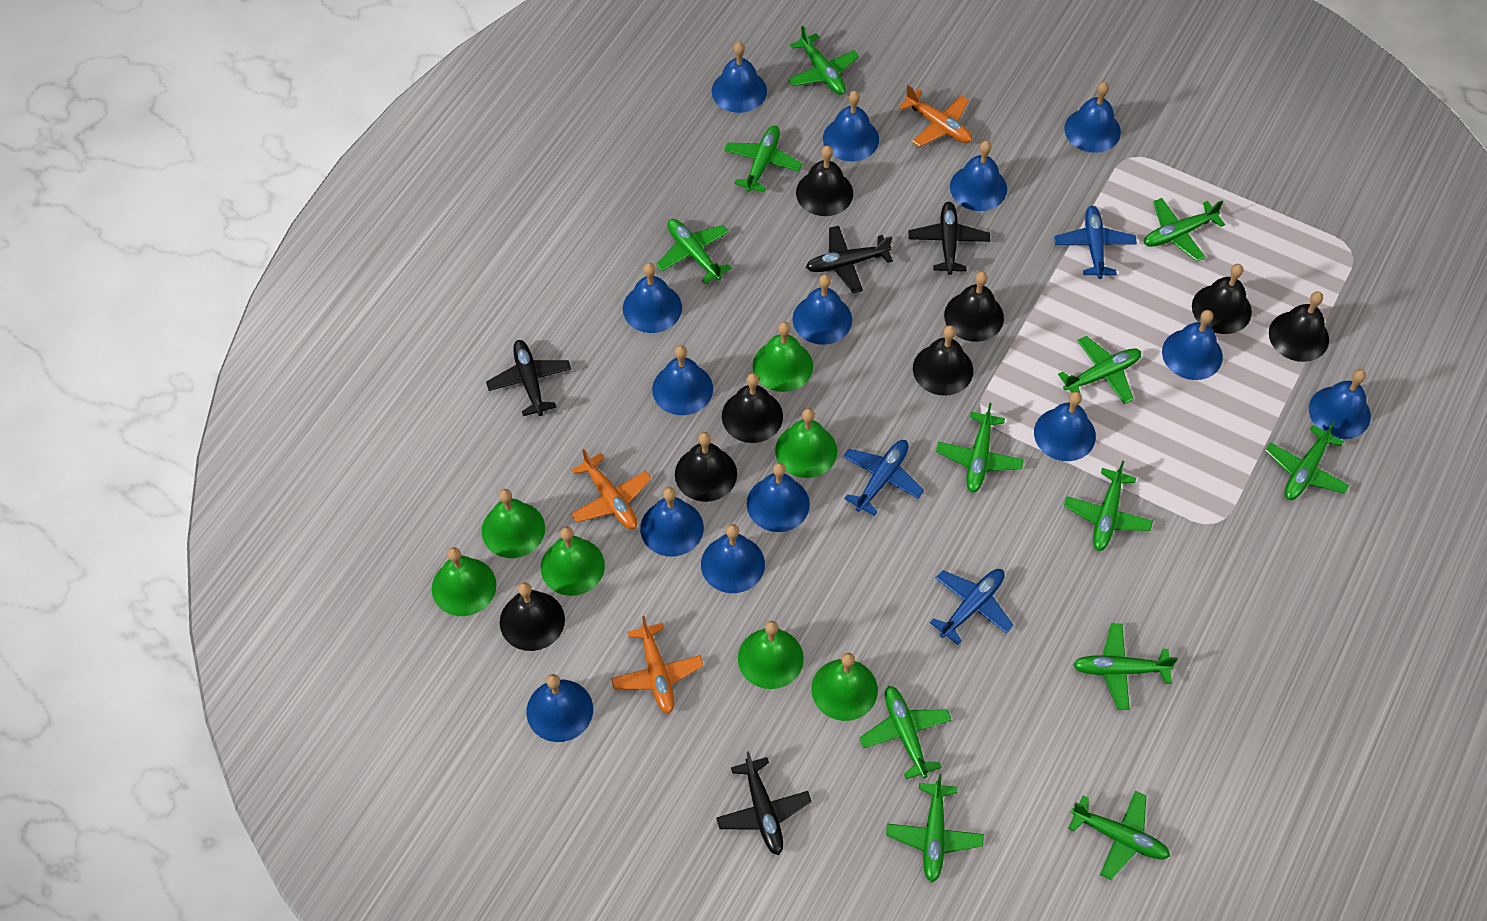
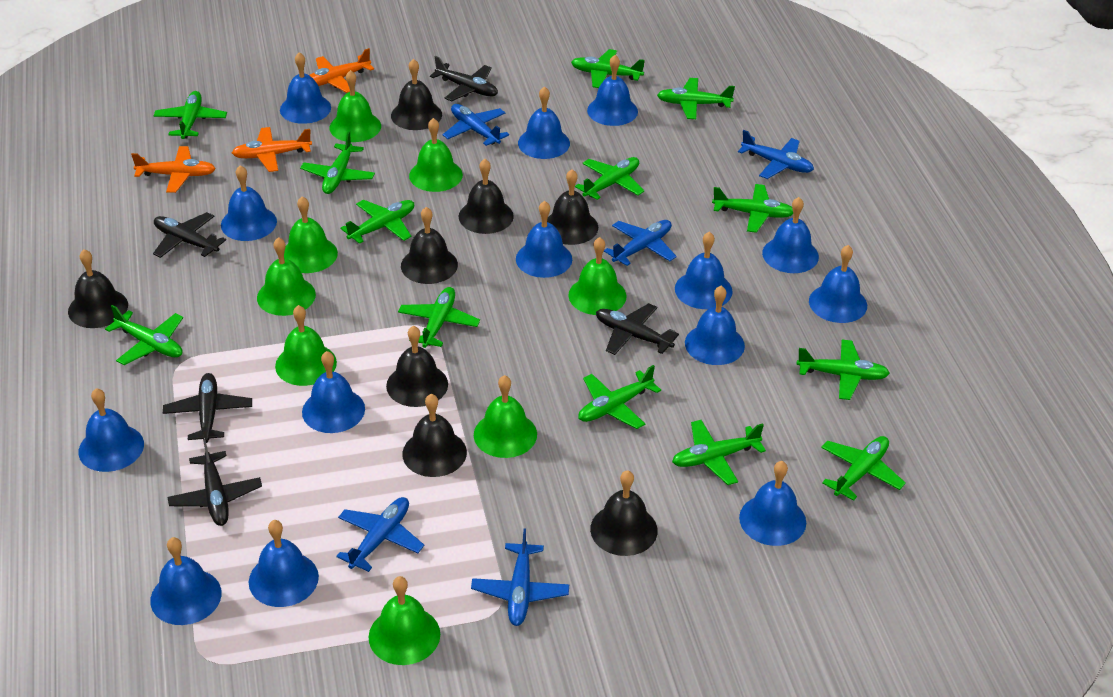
black plane: [486,340,571,416] [716,751,812,855] [806,226,893,293] [908,202,990,275] = 4 -> [153,212,226,258] [163,373,252,443] [167,439,262,526] [430,56,498,101] [596,303,679,355] = 5
blue plane: [843,440,924,516] [930,569,1014,645] [1054,206,1137,279] = 3 -> [336,497,424,572] [442,104,509,146] [471,528,569,626] [604,220,677,266] [738,130,814,179] = 5
green bell: [432,547,496,616] [482,489,545,558] [541,527,605,596] [738,621,804,689] [753,322,813,392] [775,408,837,478] [811,653,878,721] = 7 -> [257,237,316,316] [275,305,337,386] [284,196,338,273] [330,70,381,142] [369,576,440,665] [409,118,463,192] [474,375,537,458] [568,237,626,315] = 8
green plane: [656,219,731,284] [724,126,802,192] [788,26,859,95] [859,686,951,779] [886,774,984,882] [936,403,1024,493] [1058,336,1141,404] [1064,461,1153,551] [1068,791,1170,880] [1073,624,1178,710] [1144,198,1225,261] [1265,421,1349,500] = 12 -> [105,305,183,365] [154,91,227,139] [300,131,375,194] [341,200,414,244] [398,287,480,348] [571,49,645,88] [575,157,644,200] [578,365,661,429] [657,78,735,119] [672,420,766,485] [712,184,793,233] [796,340,890,400] [821,436,906,501] = 13

